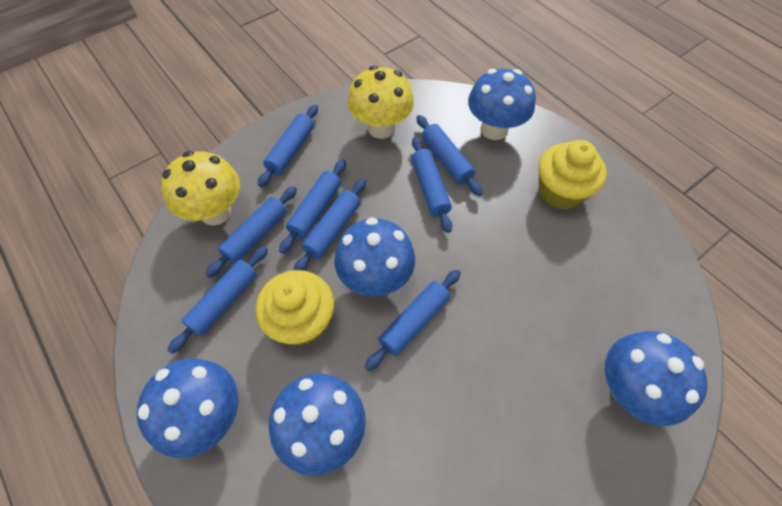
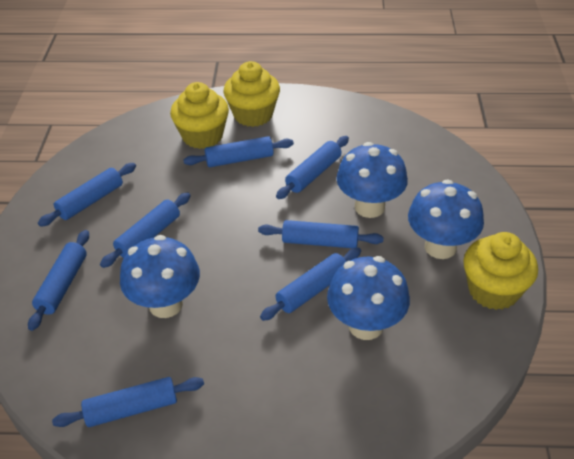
blue mushroom: [136,359,238,458] [269,373,366,476] [334,217,415,296] [468,69,536,140] [605,331,708,426] = 5 -> [120,235,200,318] [327,256,410,340] [337,142,408,218] [408,179,484,259] = 4
yellow cupcake: [256,270,334,346] [539,140,607,210] = 2 -> [170,82,229,149] [224,61,280,127] [463,232,538,310] = 3
yellow mushroom: [161,151,240,226] [348,66,414,139] = 2 -> none = 0

